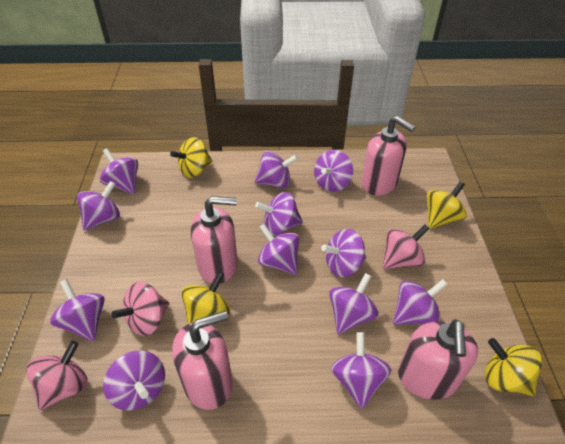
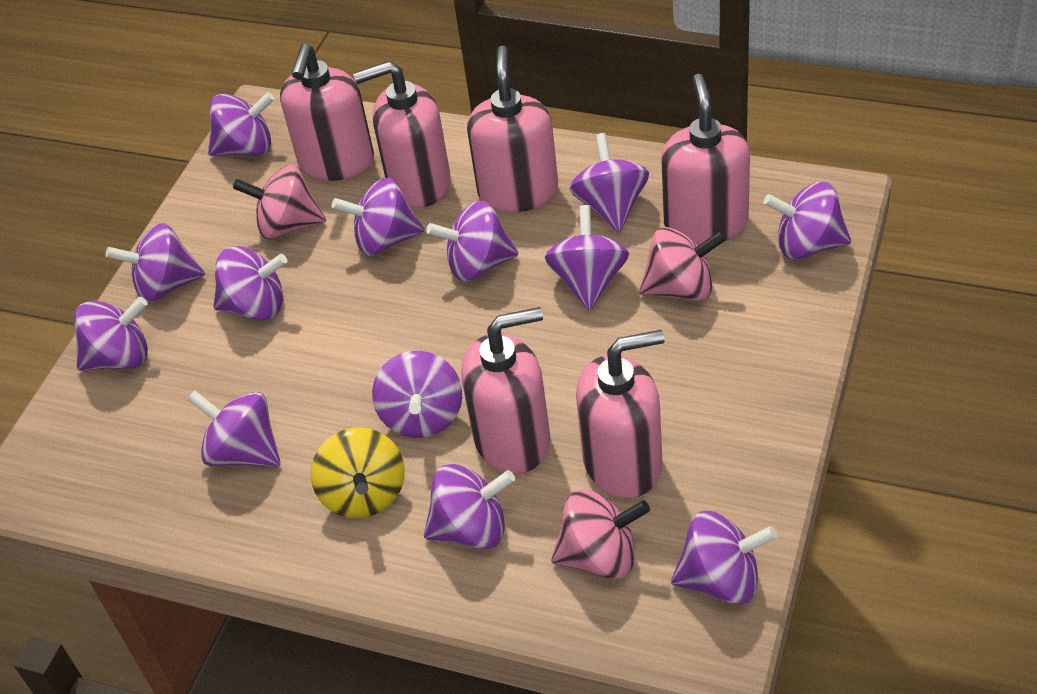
pink soap dispenser: [172,311,233,410] [191,196,238,283] [361,116,416,195] [398,319,478,400] = 4 -> [280,44,374,181] [353,61,451,208] [461,307,550,474] [467,46,558,212] [576,330,665,498] [661,74,750,245] = 6
purple spinning top: [50,279,105,341] [77,181,120,230] [100,148,138,194] [103,351,165,411] [255,151,298,188] [255,192,303,235] [258,224,299,275] [314,150,353,192] [321,229,366,277] [329,273,378,334] [331,332,391,409] [393,279,448,325] = 12 -> [74,297,148,371] [105,223,205,303] [187,390,280,466] [208,92,275,156] [213,246,287,320] [332,178,424,256] [372,351,462,438] [424,464,515,549] [426,201,518,281] [545,205,629,311] [570,133,649,232] [671,511,777,605] [764,182,851,259] = 13
yellow spinning top: [170,137,212,178] [181,271,230,324] [426,181,467,229] [484,338,542,396] = 4 -> [311,428,405,518] = 1

